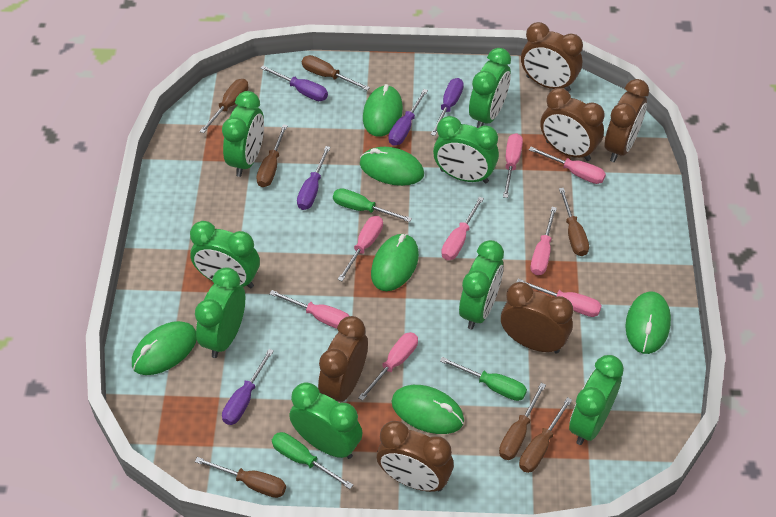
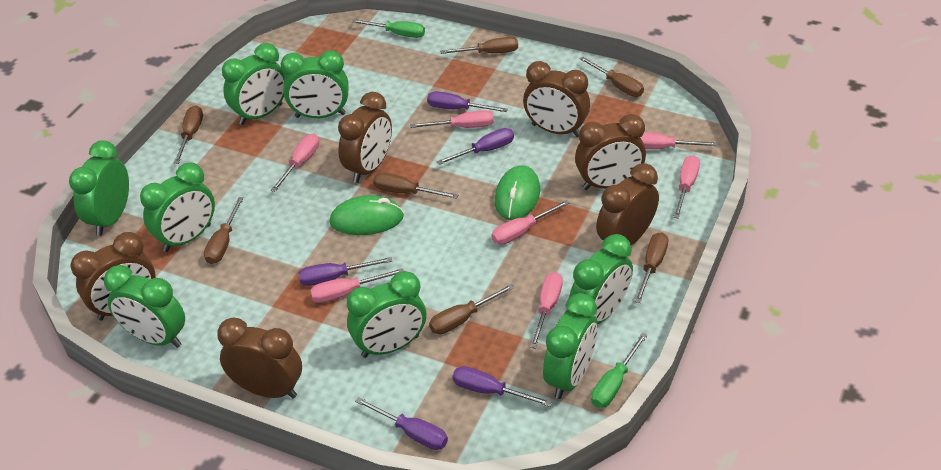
green mouse: [132,321,197,375] [360,147,424,186] [363,84,403,137] [371,234,419,291] [391,385,464,434] [625,292,671,354] = 6 -> [330,195,404,235] [495,165,540,220] = 2
green screwdriver: [272,432,353,489] [333,188,412,222] [440,357,527,401] = 3 -> [352,19,425,38] [591,333,648,408] = 2
pink screwdriver: [269,290,349,329] [338,216,383,281] [358,332,418,401] [441,197,484,260] [503,133,523,198] [517,279,602,317] [529,147,606,184] [531,207,557,275] = 8 -> [270,134,319,192] [310,268,404,303] [410,110,494,128] [492,200,570,245] [530,272,563,349] [640,132,718,149] [673,155,700,219] = 7

